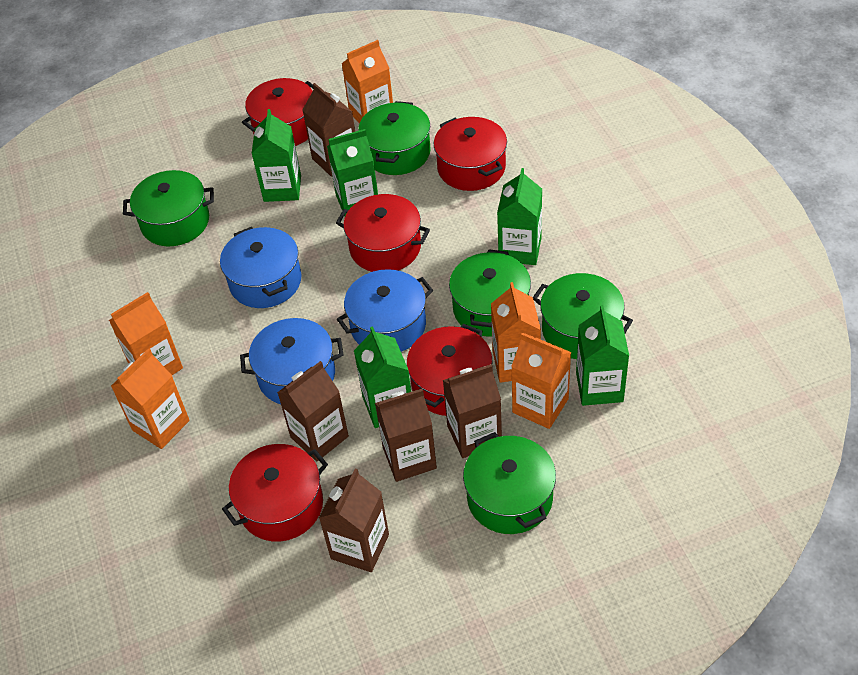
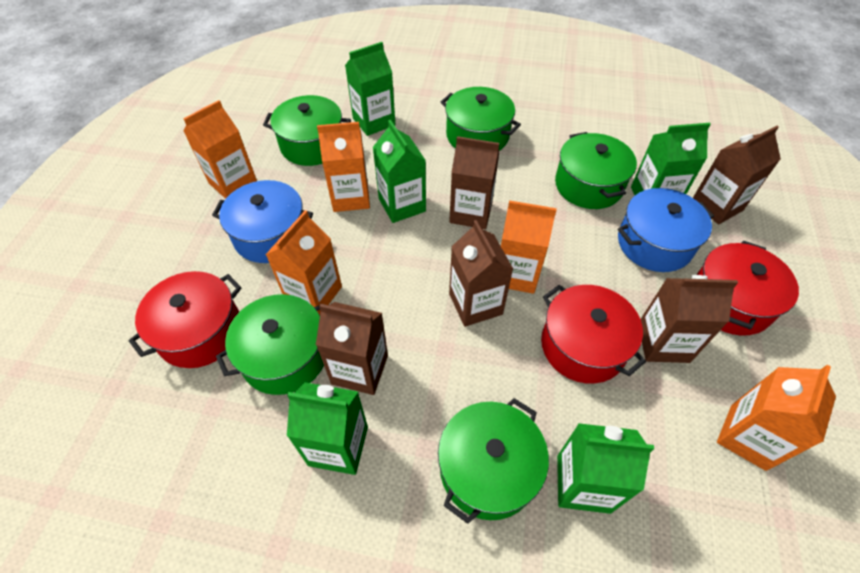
blue pot: [220,227,302,308] [240,318,343,404] [337,269,433,352] = 3 -> [212,180,313,263] [618,188,714,272] = 2
red pot: [222,444,328,542] [242,78,314,146] [336,194,430,272] [407,324,492,416] [434,117,507,191] = 5 -> [129,271,242,368] [541,285,646,384] [697,241,799,336] = 3

